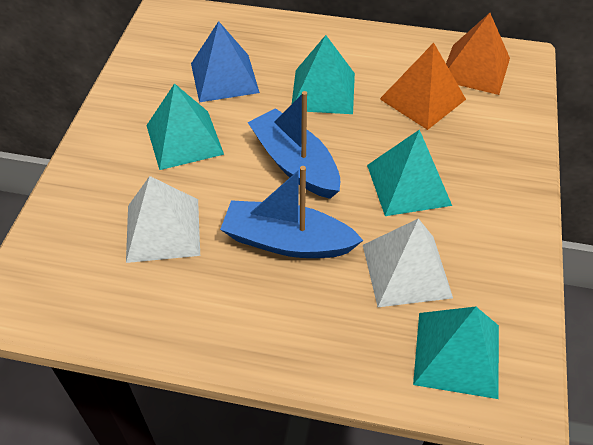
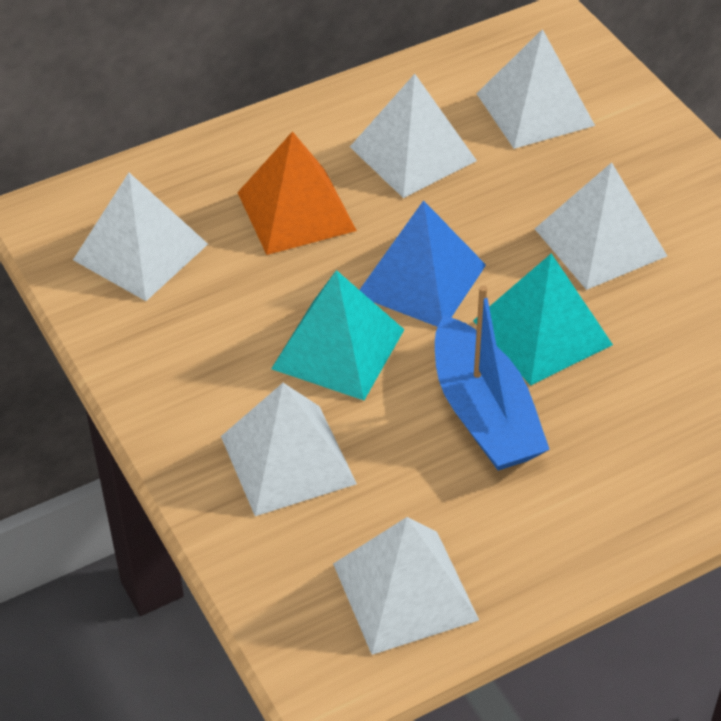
blue boat: [220,166,364,258] [248,91,340,199] = 2 -> [435,285,550,471] = 1
orange pyramid: [380,43,466,130] [446,13,510,95] = 2 -> [237,131,357,255] = 1
turquoise pyramid: [146,83,224,170] [292,35,355,114] [367,129,452,216] [413,307,499,399] = 4 -> [271,270,405,400] [473,253,613,386] = 2
white pyramid: [126,176,200,263] [363,218,453,307] = 2 -> [73,173,208,301] [221,383,357,516] [333,517,479,655] [350,74,477,198] [476,29,595,149] [535,162,667,290] = 6

